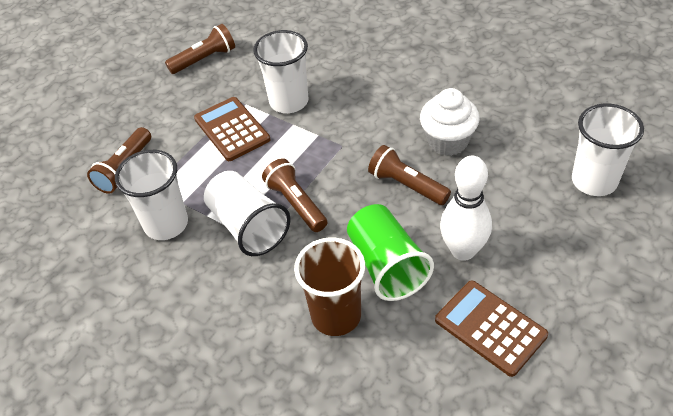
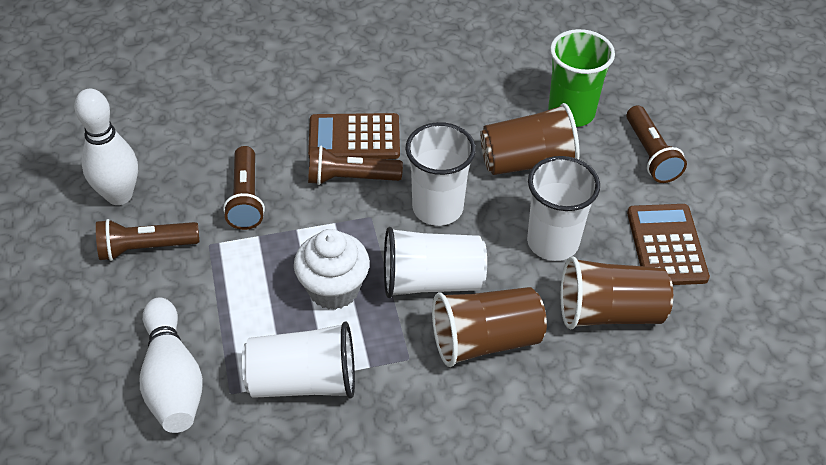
brown cup: [294,238,365,336] = 1 -> [432,287,547,367] [480,103,579,175] [561,256,673,329] = 3
white bowling pin: [440,156,492,261] = 1 -> [74,89,138,205] [140,297,203,433] = 2

